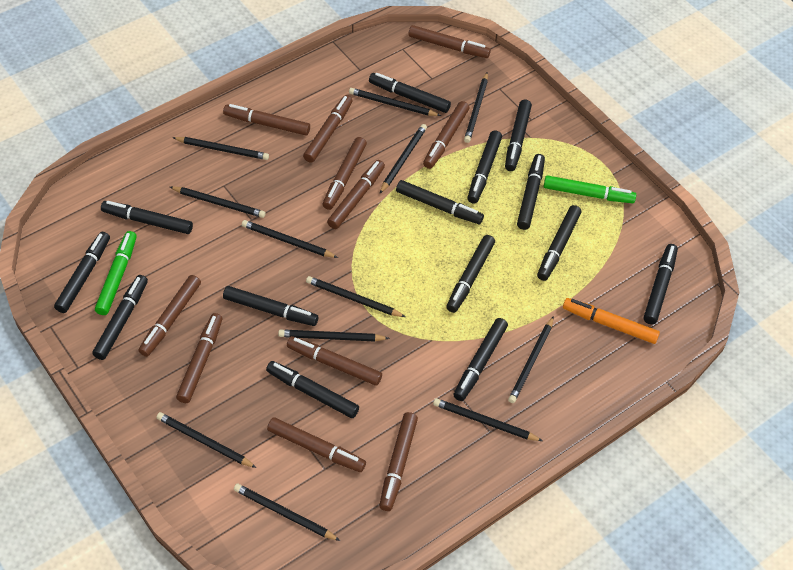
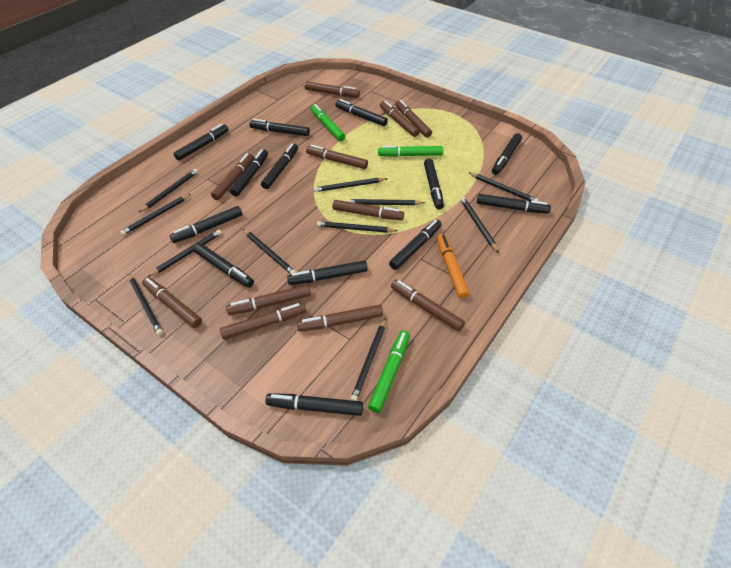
black marker: [54,232,110,313] [92,275,148,360] [101,201,193,234] [223,286,318,326] [266,361,359,418] [369,73,451,113] [396,180,484,224] [446,235,495,313] [454,318,508,401] [468,131,502,203] [505,100,532,171] [517,154,545,230] [537,205,581,281] [644,244,678,324] = 14 -> [170,206,242,243] [174,124,229,161] [193,243,254,288] [230,149,268,197] [249,119,310,136] [261,143,298,189] [265,393,363,416] [287,260,368,285] [335,99,388,126] [389,220,442,270] [424,159,444,210] [477,194,551,214] [492,133,522,175] = 13
black pencil: [156,412,256,468] [170,187,266,218] [173,137,269,160] [234,484,340,541] [242,220,338,258] [278,330,390,341] [306,276,405,317] [349,88,441,116] [380,124,427,193] [433,398,543,441] [464,72,488,143] [508,316,554,403] = 12 -> [120,194,191,236] [129,273,163,336] [138,169,198,213] [147,230,222,277] [243,229,296,274] [313,178,388,192] [317,221,398,233] [346,199,424,205] [350,318,386,401] [460,197,499,253] [469,173,539,201] = 11
green marker: [95,231,137,315] [544,175,636,203] = 2 -> [311,104,345,141] [368,330,410,413] [378,146,443,157] = 3

